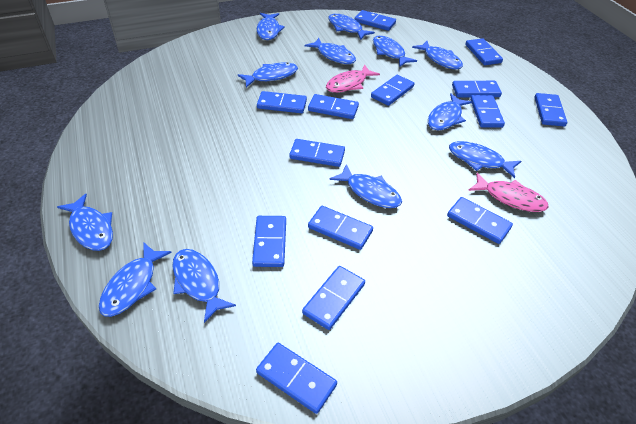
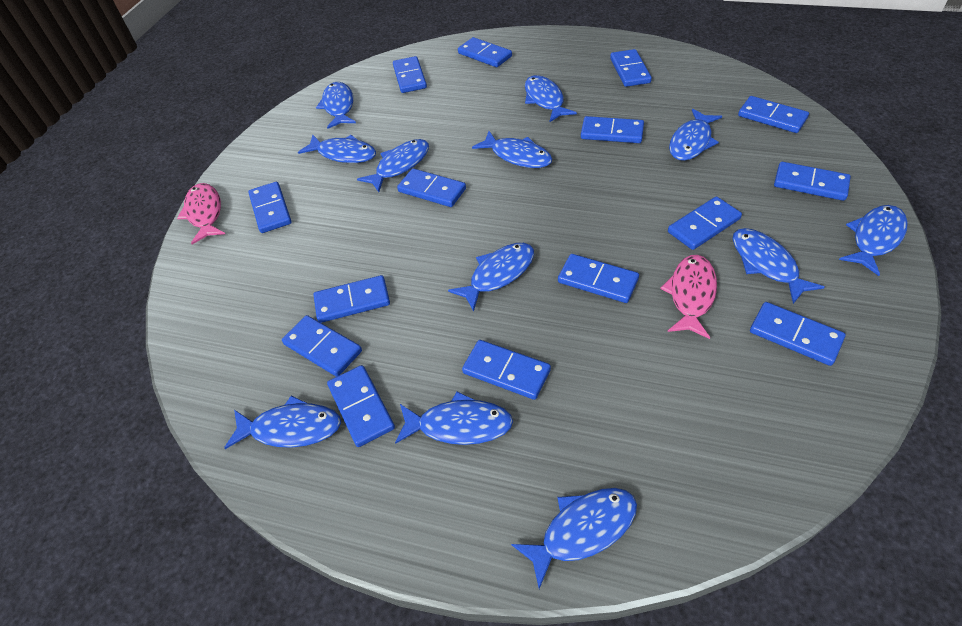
blue domino: [252,216,286,267] [256,343,337,414] [257,91,307,113] [289,139,345,167] [302,266,365,330] [308,94,359,119] [308,206,373,250] [354,10,396,31] [371,75,414,106] [447,197,513,244] [452,81,502,98] [465,38,503,65] [470,95,505,128] [535,93,567,126] = 14 -> [248,182,292,233] [282,315,362,377] [313,275,390,323] [327,365,395,447] [393,56,427,93] [397,168,466,207] [458,37,512,67] [462,340,551,400] [558,254,639,303] [581,116,644,143] [610,49,652,87] [668,196,742,250] [738,96,809,133] [750,302,846,366] [774,162,851,201] = 15

